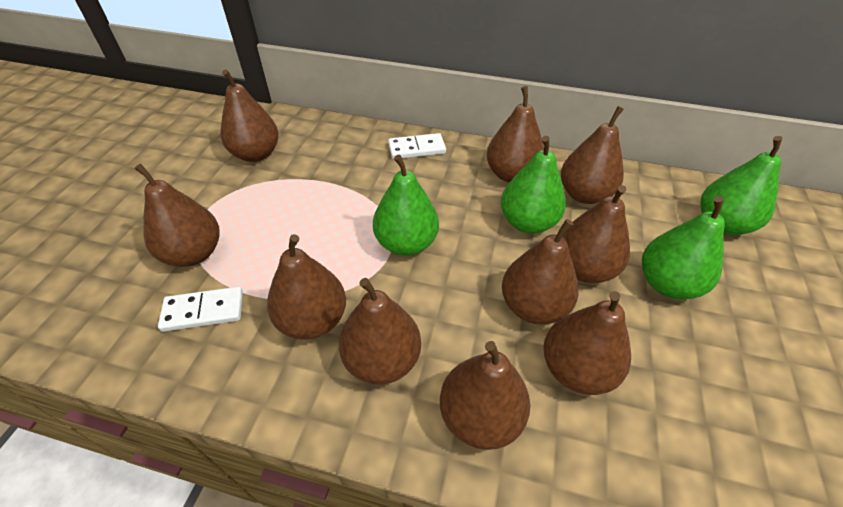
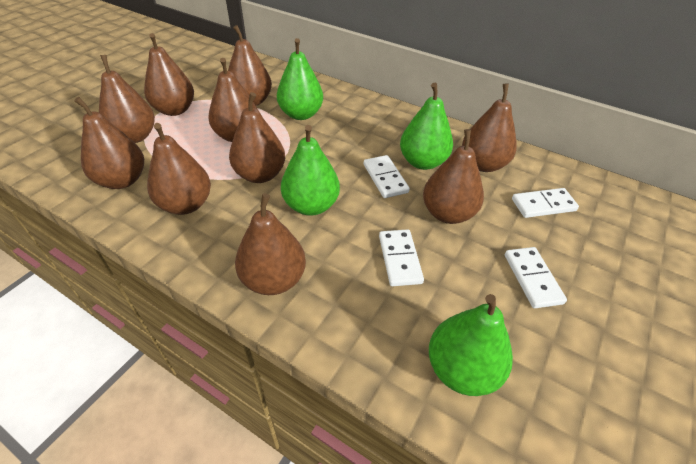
white domino: [158,287,243,332] [388,133,446,159] = 2 -> [364,155,410,198] [379,229,424,286] [505,247,567,308] [512,188,579,218] = 4

